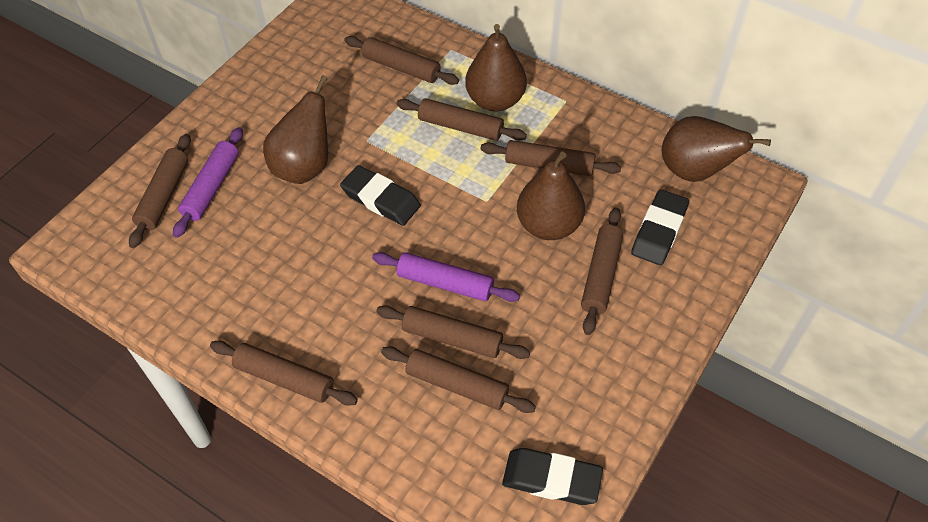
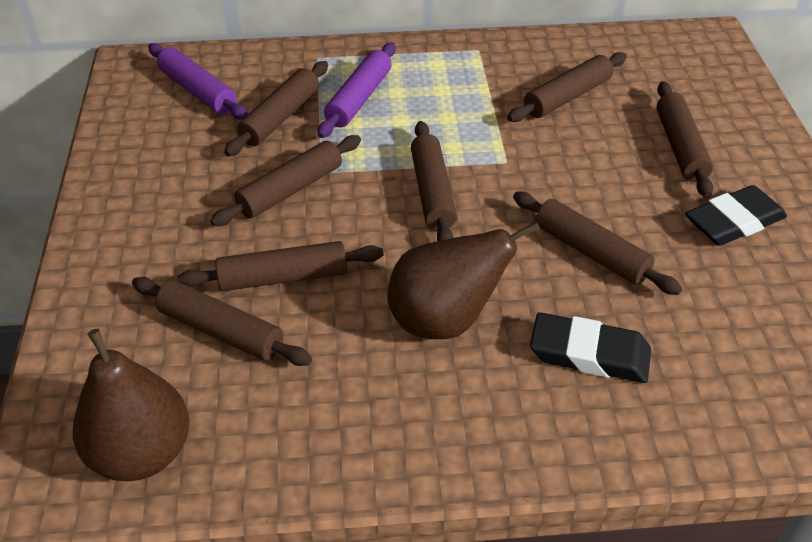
black eraser: [340,165,421,226] [502,448,603,505] [631,189,689,265] = 3 -> [530,312,651,383] [685,185,787,246] = 2
brown pear: [263,75,328,184] [465,24,527,112] [517,152,585,240] [662,116,771,182] = 4 -> [73,329,189,481] [387,221,540,339] = 2

